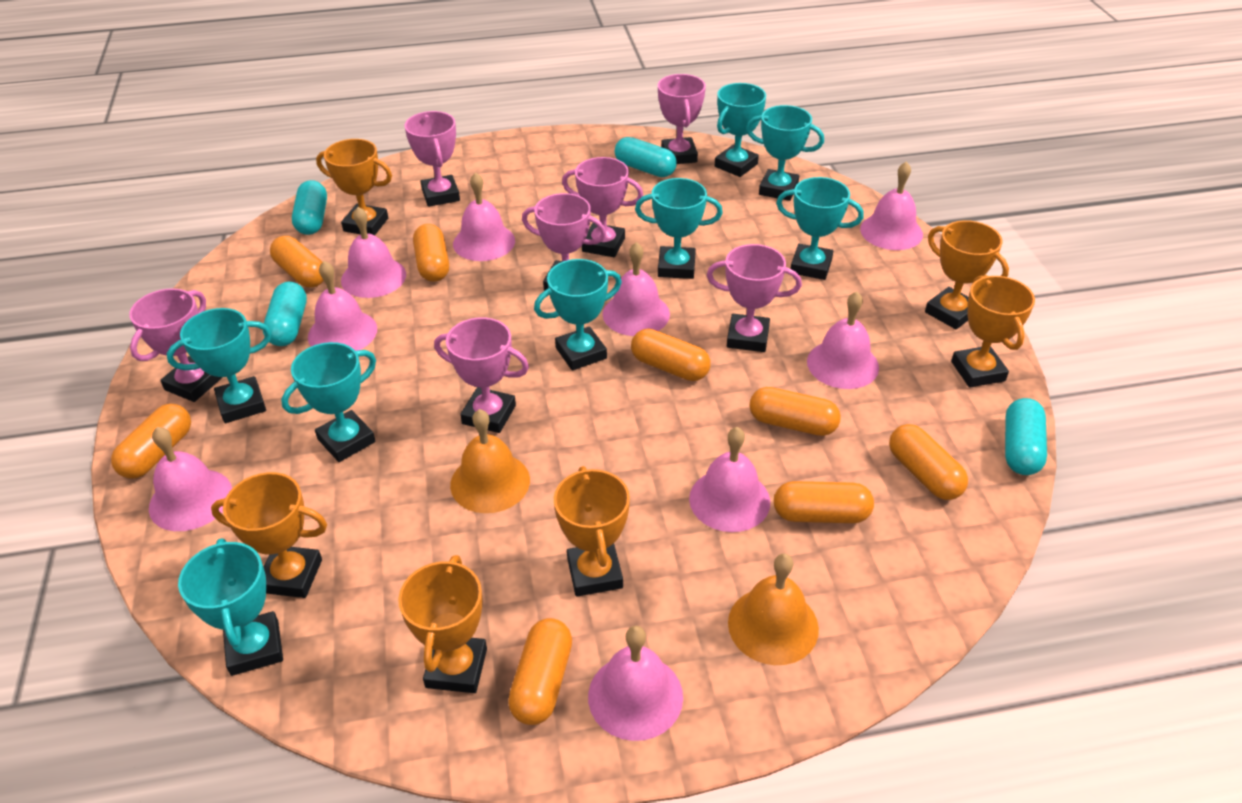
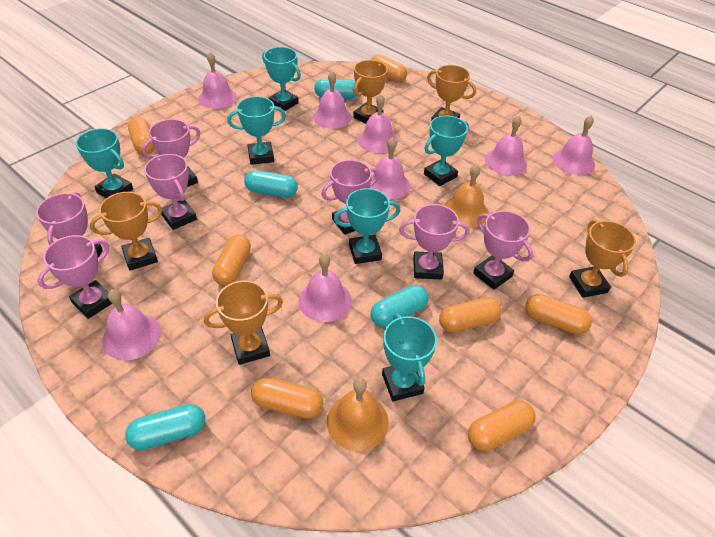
orange capsule: [111,404,191,479] [270,236,324,288] [413,224,449,282] [508,618,572,725] [631,329,711,381] [749,387,841,436] [774,481,874,523] [889,424,968,500] = 8 -> [128,117,155,155] [212,234,251,286] [251,377,324,419] [371,54,407,82] [439,297,502,333] [468,400,536,451] [525,294,592,335] = 7
orange trophy: [211,472,327,598] [316,139,392,235] [398,555,487,693] [554,466,630,597] [925,220,1009,329] [951,275,1035,388] = 6 -> [90,192,162,271] [204,281,283,365] [353,60,388,123] [427,65,476,121] [569,219,636,298] = 5
pink bell: [149,427,232,531] [308,261,377,351] [341,207,406,298] [453,172,515,261] [588,626,683,741] [602,242,670,336] [689,427,770,532] [807,292,879,389] [860,161,923,250] = 9 -> [103,289,161,360] [198,52,237,109] [299,253,352,322] [313,71,352,129] [357,94,398,153] [369,137,410,199] [485,115,527,175] [553,116,595,175] = 8
turquoise trophy: [167,308,271,423] [178,539,283,676] [281,342,376,462] [534,259,622,370] [635,178,723,279] [715,83,766,177] [746,105,824,201] [776,177,864,280] = 8 -> [76,128,133,198] [227,96,286,165] [262,47,301,111] [334,188,400,264] [382,313,437,401] [424,115,469,186] = 6

